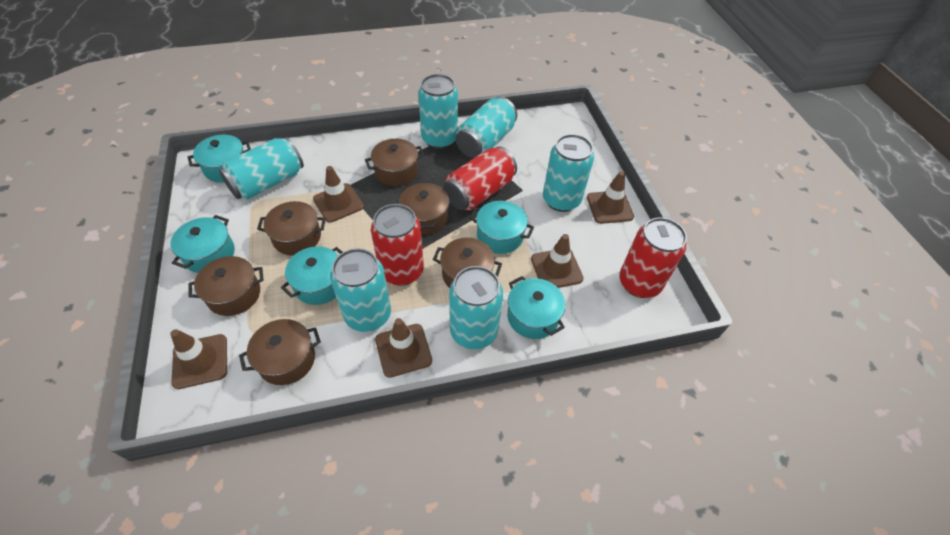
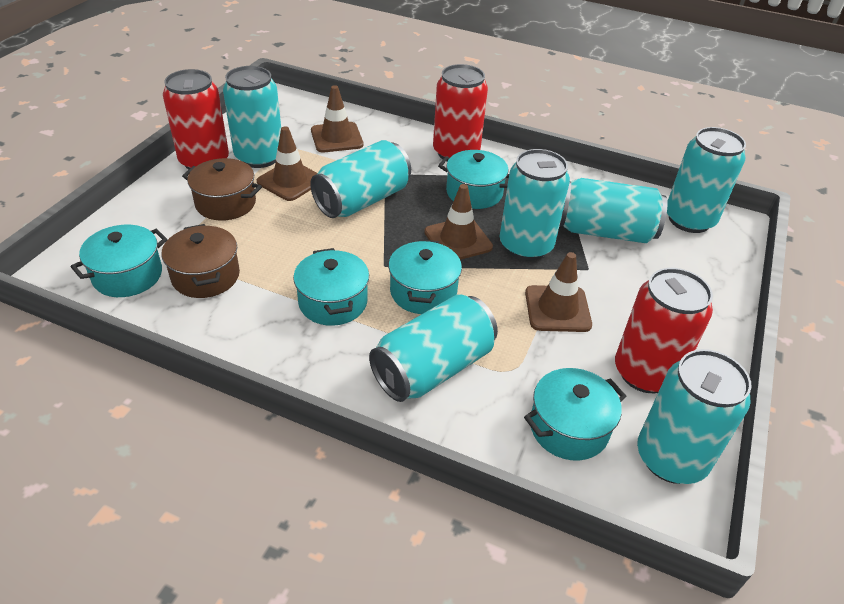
brown pot: [188,256,264,316] [239,319,321,385] [257,201,326,256] [365,139,425,186] [399,181,449,235] [433,238,502,288] = 6 -> [162,224,240,298] [182,158,262,221] = 2
brown traffic cone: [170,329,227,389] [313,166,364,223] [375,318,432,378] [531,234,584,288] [587,171,634,224] = 5 -> [257,126,317,201] [311,85,363,153] [424,184,493,260] [525,252,592,332] = 4
turquoise can: [219,137,304,200] [330,248,391,332] [418,74,458,149] [449,266,503,349] [456,97,517,158] [543,134,594,212] = 6 -> [223,66,281,168] [310,140,411,218] [369,294,498,402] [500,149,570,260] [560,178,667,243] [637,349,752,484] [667,127,746,233] = 7

